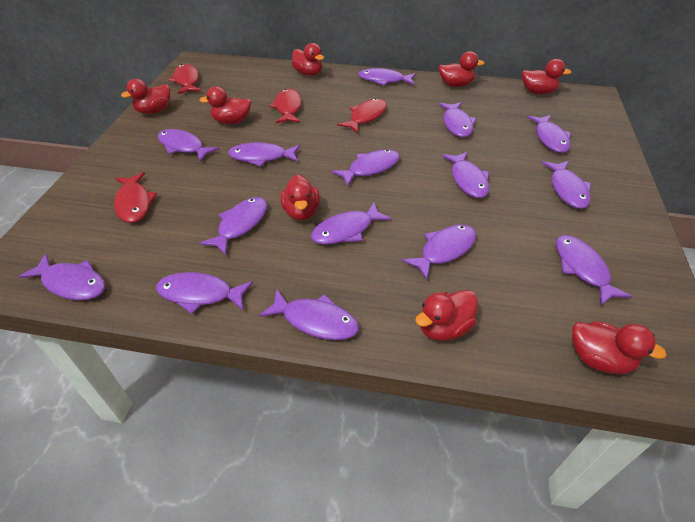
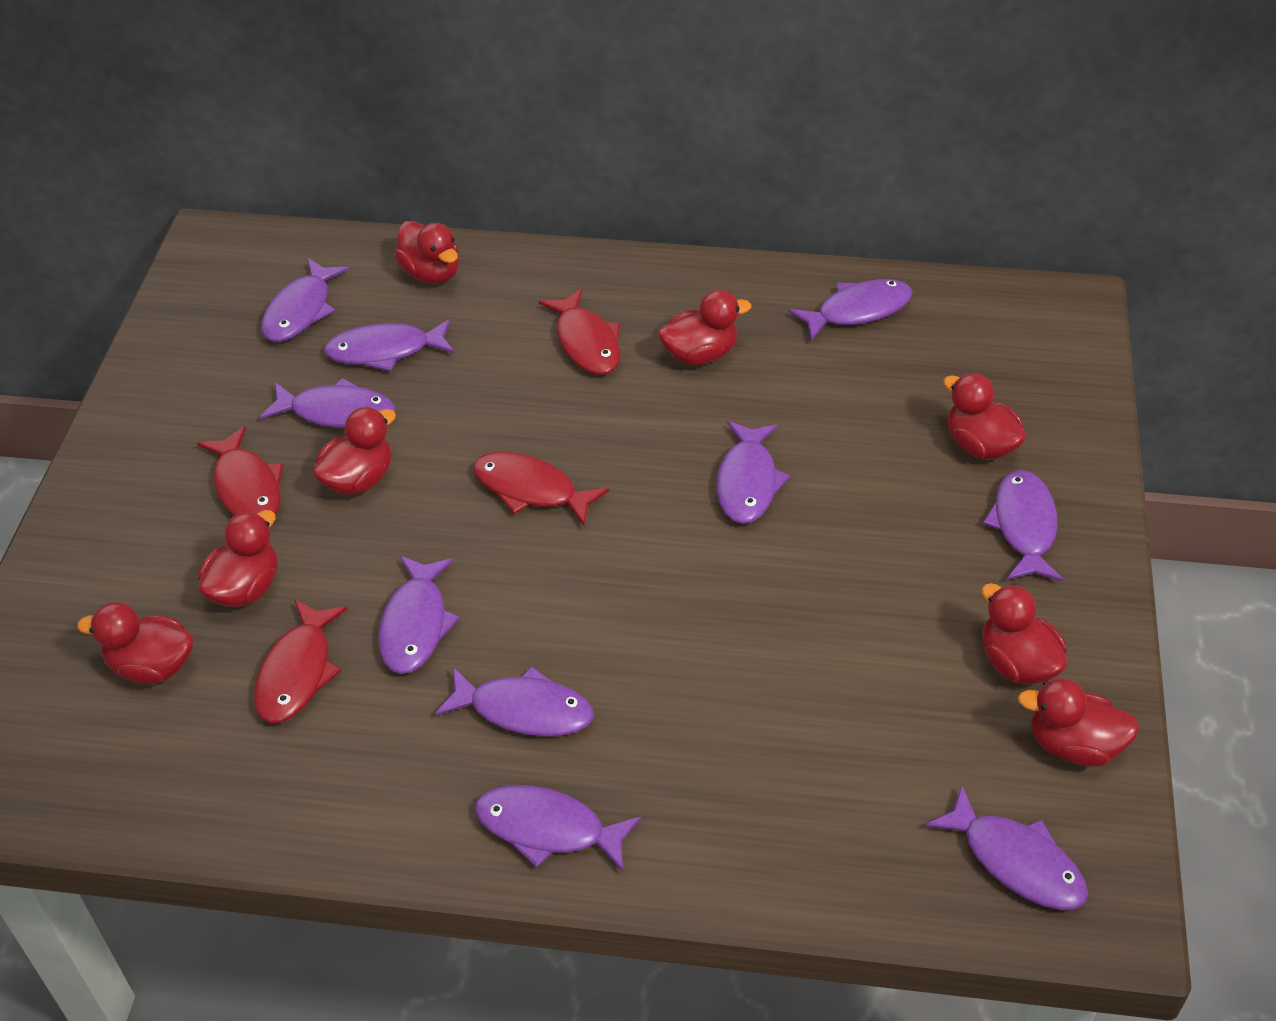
purple fish: [18,254,105,300] [156,272,253,314] [158,129,219,162] [199,197,267,255] [228,142,300,167] [259,289,359,340] [311,202,392,245] [331,149,400,187] [358,68,416,86] [402,224,476,280] [439,102,476,138] [442,152,489,198] [527,115,571,153] [542,161,591,209] [556,235,633,305] = 15 -> [260,378,396,429] [261,258,349,342] [324,319,455,372] [378,556,460,674] [435,666,594,737] [475,785,641,872] [717,421,790,524] [789,279,913,341] [925,786,1088,910] [983,470,1063,582] = 10

